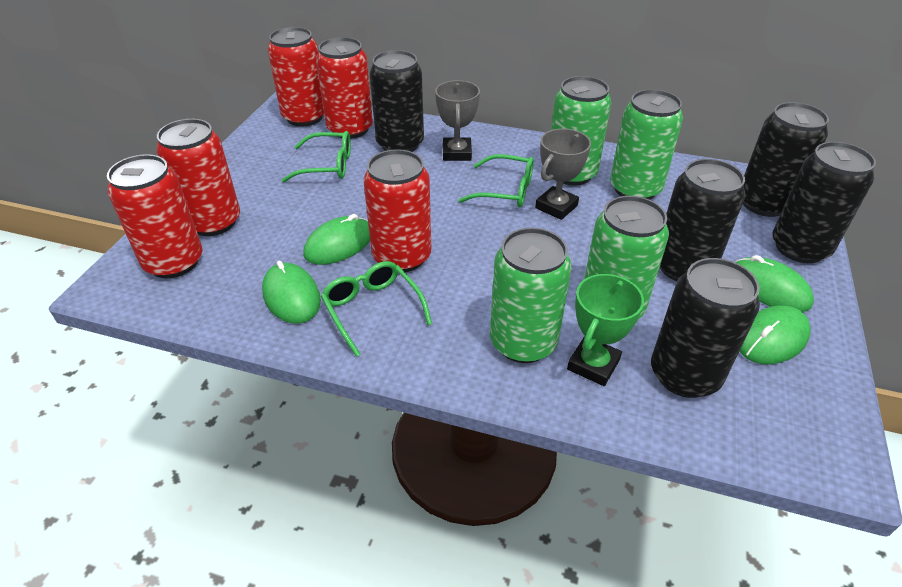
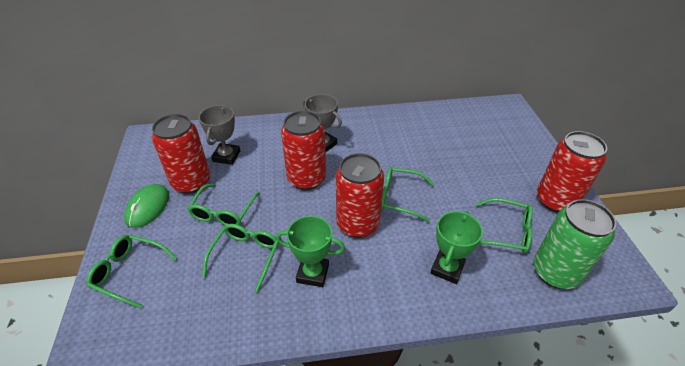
black can: [369,50,424,152] [651,258,760,398] [660,159,745,281] [743,102,829,217] [772,142,876,263] = 5 -> none = 0
green can: [490,228,571,363] [551,76,611,186] [584,196,669,319] [610,89,683,200] = 4 -> [534,199,616,289] = 1
green glasses: [282,131,351,182] [321,261,432,357] [458,154,534,208] = 3 -> [86,235,177,309] [187,183,260,225] [202,224,279,293] [381,167,435,222] [476,198,533,254] = 5
green mouse: [262,261,321,324] [303,214,370,265] [735,255,814,312] [740,305,811,364] = 4 -> [124,184,169,228] = 1
green trophy: [567,274,644,386] = 1 -> [276,216,345,287] [430,211,483,284] = 2
red can: [107,154,202,278] [156,119,240,236] [268,27,324,126] [316,37,373,139] [363,149,431,272] = 5 -> [152,114,210,194] [281,111,326,190] [336,153,384,238] [537,131,607,213] = 4

